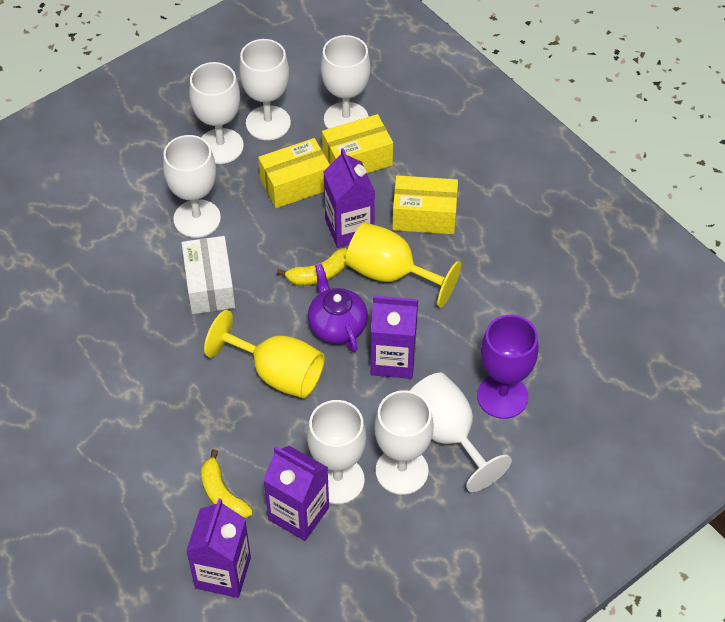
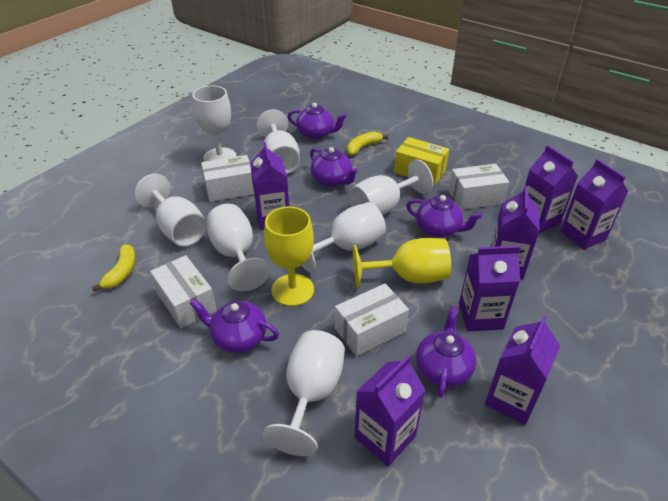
purple carton: [186,498,251,598] [263,446,329,541] [323,148,375,248] [371,296,418,379] = 4 -> [250,142,289,229] [355,355,425,466] [459,246,521,331] [485,316,560,425] [491,186,540,279] [525,145,578,233] [560,159,628,250] = 7
purple goblet: [477,315,539,419] = 1 -> none = 0
purple teapot: [308,264,368,352] = 1 -> [190,299,279,353] [288,103,347,140] [310,147,358,187] [406,195,483,237] [416,306,476,398] = 5
white box: [182,236,235,314] = 1 -> [150,255,217,328] [201,155,254,202] [335,283,409,357] [448,164,509,210] = 4
yellow box: [258,138,330,208] [322,114,393,173] [392,175,458,234] = 3 -> [394,137,449,185] = 1

